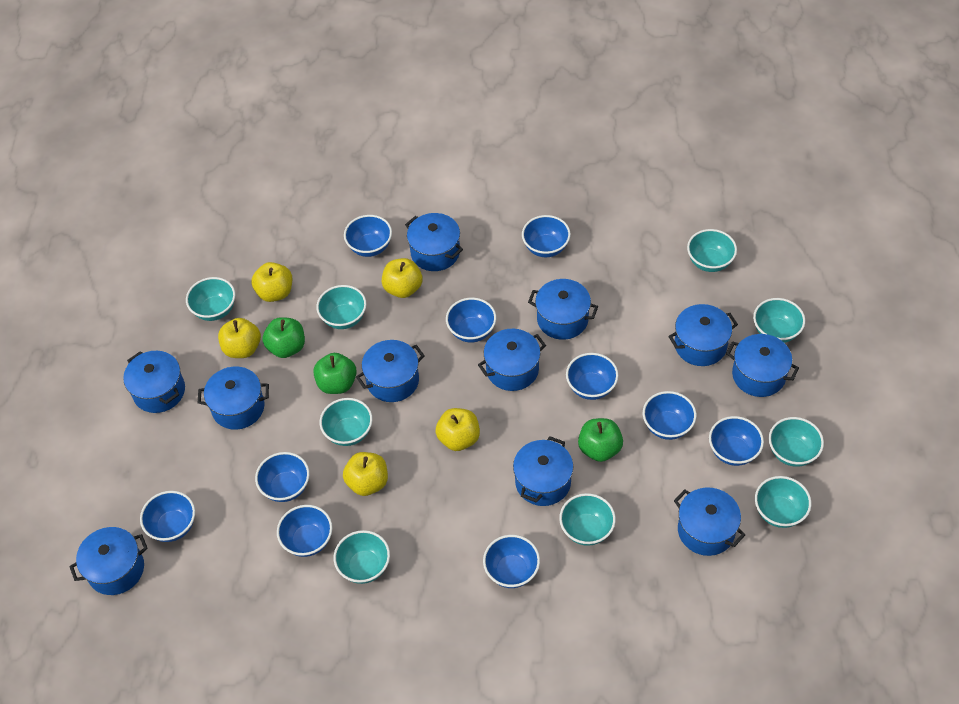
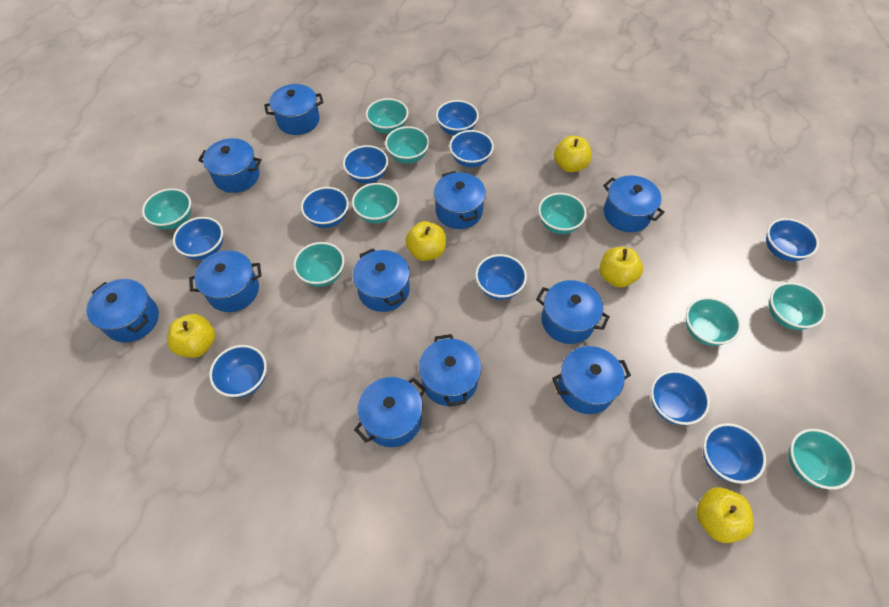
green apple: [263,317,305,358] [313,353,357,394] [578,418,623,462] = 3 -> none = 0

